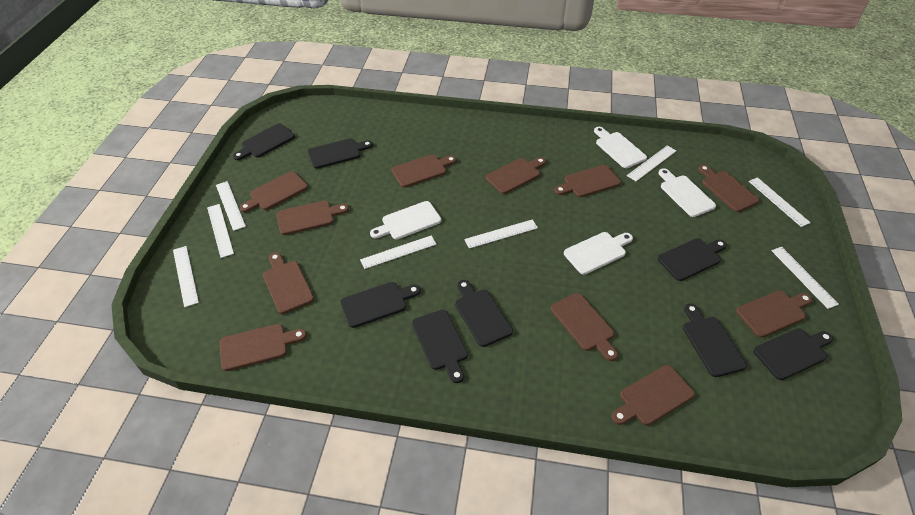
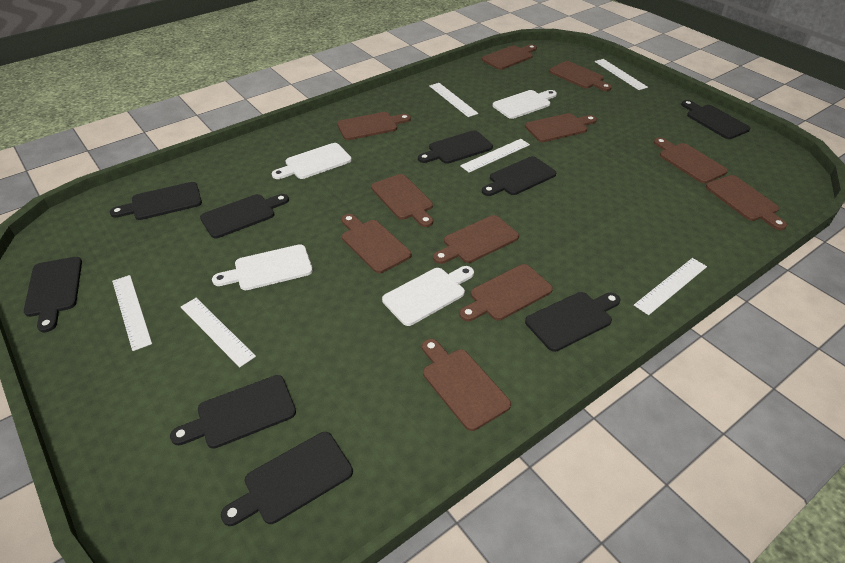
black cutting board: [233,123,295,160] [308,138,373,169] [340,282,421,328] [412,310,468,383] [455,280,513,347] [657,238,727,281] [683,303,747,377] [753,328,833,380] = 8 -> [24,257,82,332] [110,182,202,220] [170,375,296,449] [200,194,289,238] [221,432,353,526] [418,130,493,164] [482,156,556,196] [525,292,620,352] [681,100,750,139] = 9
white ruler: [173,246,199,307] [207,204,234,258] [216,181,246,231] [360,235,436,269] [464,219,538,249] [627,145,676,181] [749,177,811,227] [771,247,839,309] = 8 -> [112,275,152,351] [181,298,256,367] [429,83,478,117] [460,139,530,173] [595,59,648,90] [634,258,707,315] = 6

